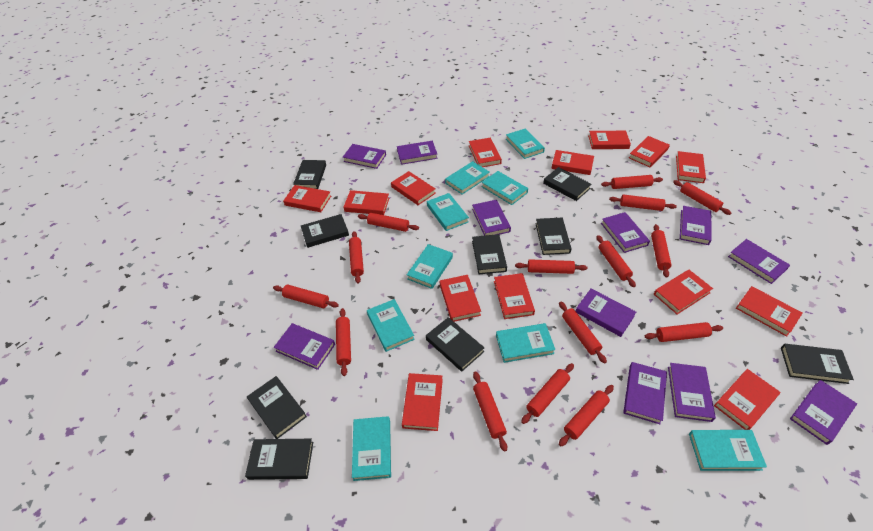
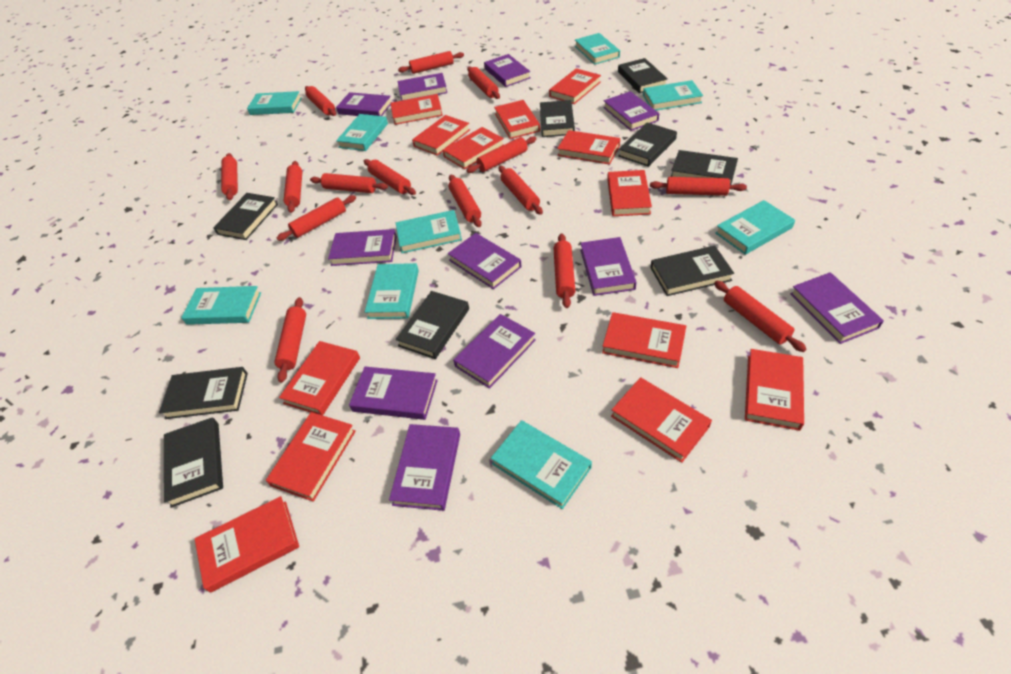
red book: [283,185,331,212] [344,190,389,215] [391,171,436,205] [402,373,443,431] [440,275,481,322] [469,138,502,167] [494,273,535,319] [551,150,594,175] [588,131,631,149] [629,136,670,167] [654,270,713,314] [676,151,706,183] [714,369,780,430] [736,286,802,337] = 14 -> [195,496,299,593] [266,412,356,502] [279,341,360,415] [391,94,443,125] [412,115,470,156] [443,127,504,169] [494,100,540,139] [549,68,601,104] [557,130,620,165] [602,312,686,368] [607,170,652,216] [611,377,712,463] [745,349,804,431] = 13

